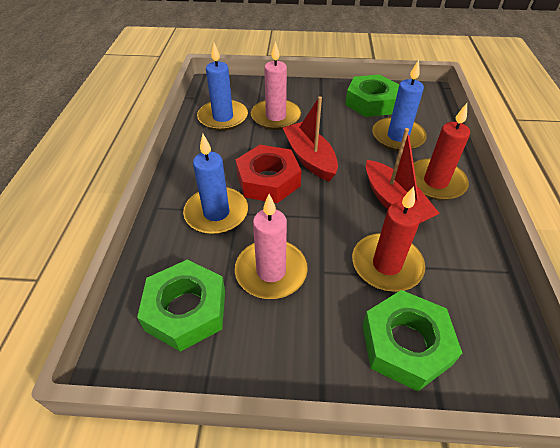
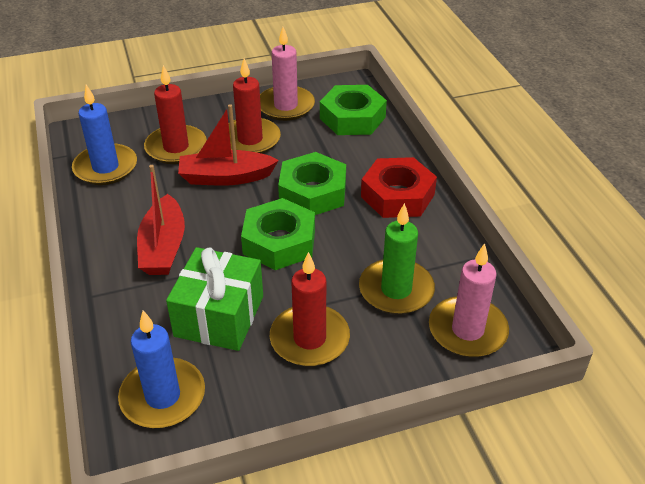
blue candle: [183,134,248,234] [197,43,248,131] [372,60,427,151] = 3 -> [72,85,137,185] [118,310,205,428] = 2
green candle: none = 0 -> [359,203,435,315] = 1
green gift: none = 0 -> [166,247,263,351] = 1
red candle: [352,186,425,292] [414,103,470,201] = 2 -> [144,65,207,164] [229,58,281,154] [270,252,350,367] = 3

